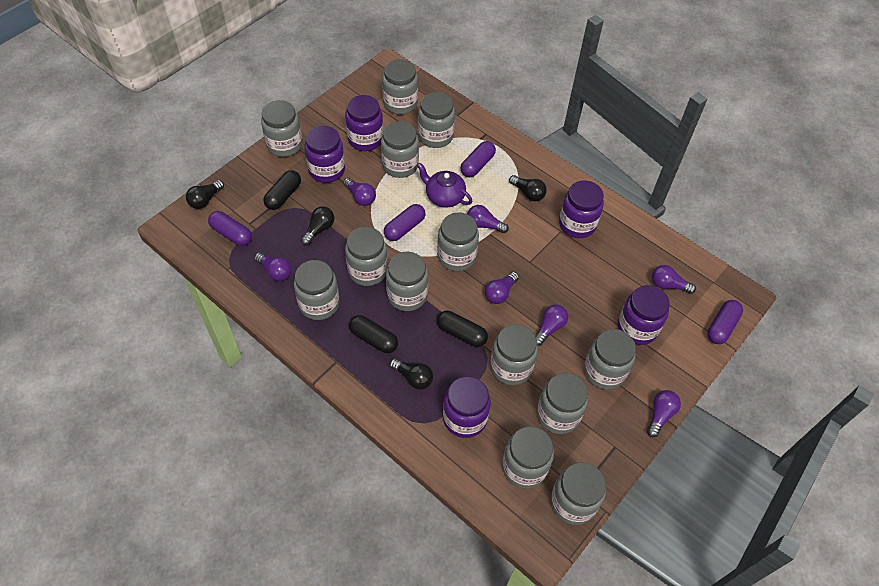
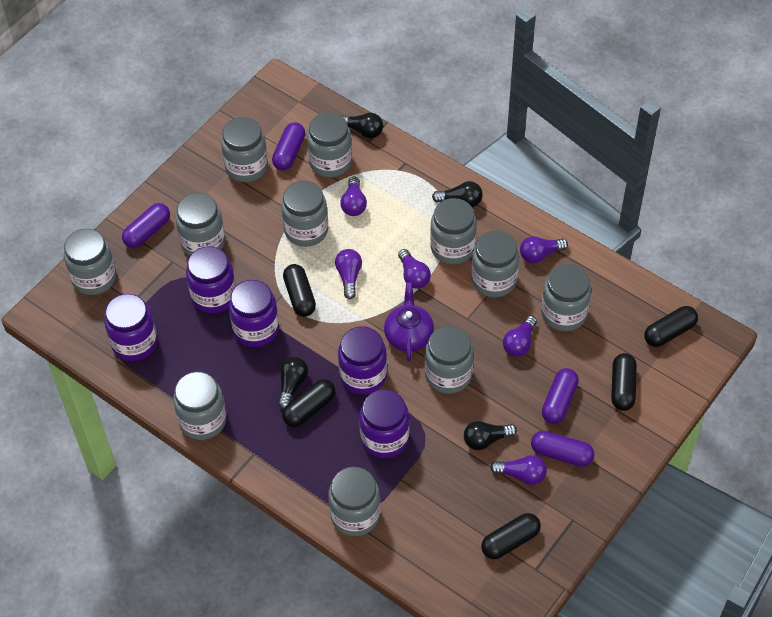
black capsule: [263,170,301,210] [349,315,398,353] [437,311,488,347] = 3 -> [282,379,335,427] [283,264,316,317] [481,513,541,559] [611,353,637,411] [644,306,698,347] = 5
grey jar: [261,100,302,157] [294,260,340,320] [345,227,388,286] [381,121,419,178] [382,59,418,114] [386,252,428,311] [418,92,455,148] [437,212,479,271] [490,324,538,385] [502,426,554,489] [537,373,588,434] [551,462,606,525] [584,329,636,390] = 13 -> [64,229,116,295] [173,372,227,440] [176,193,225,256] [221,117,268,182] [281,181,328,247] [307,112,352,177] [328,467,380,536] [425,326,474,394] [430,198,477,265] [471,231,519,298] [541,264,591,331] = 11
purple light bulb: [254,252,292,281] [343,178,376,206] [467,205,509,233] [485,272,519,304] [535,304,568,346] [647,390,681,437] [652,265,696,294] = 7 -> [335,249,362,299] [340,176,367,216] [398,249,431,289] [490,455,547,485] [503,316,537,357] [520,236,568,263] = 6

